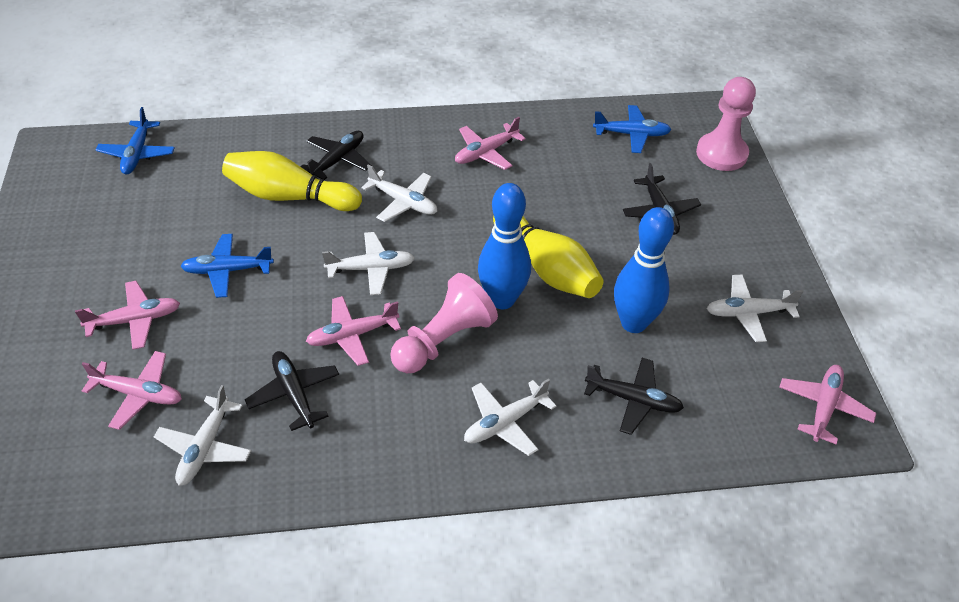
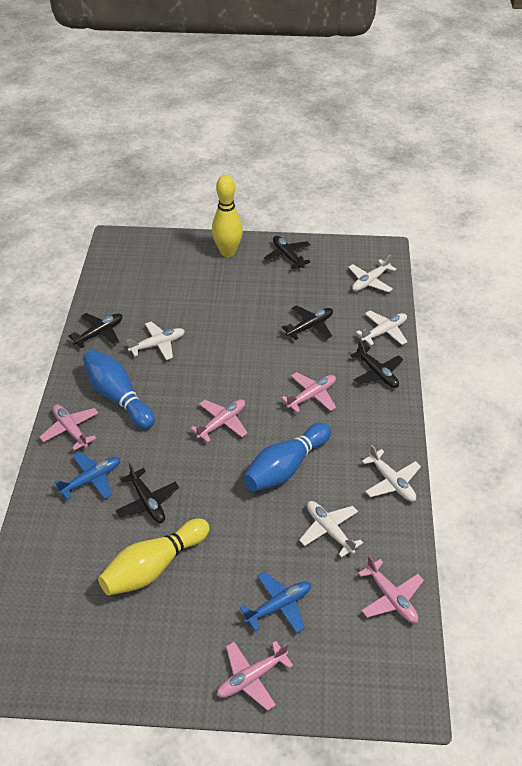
black plane: [245,351,339,431] [300,131,371,180] [584,358,684,435] [623,163,701,235] = 4 -> [68,313,122,348] [115,463,179,523] [264,236,310,269] [282,305,333,340] [350,340,404,388] = 5
blue plane: [96,107,175,175] [180,234,274,298] [593,105,671,153] = 3 -> [55,452,120,500] [240,572,311,633] = 2
pink pawn: [390,273,498,373] [696,77,756,171] = 2 -> none = 0

